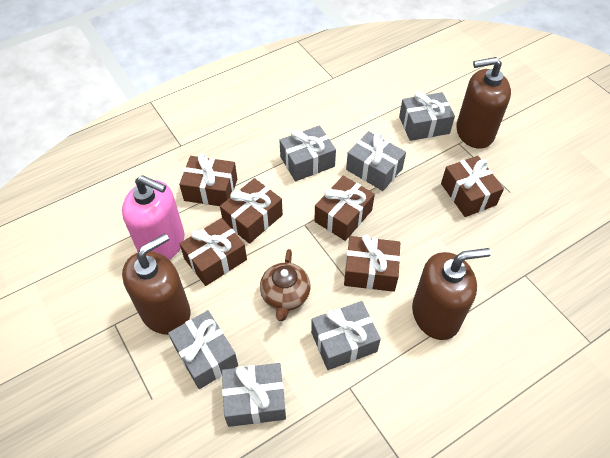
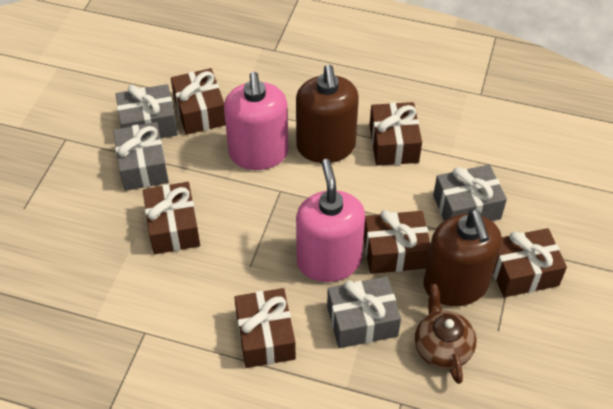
brown soap dispenser: [122,234,190,335] [412,248,491,340] [456,57,511,149] = 3 -> [296,65,359,163] [423,209,502,306] = 2
grey gift: [168,310,238,389] [222,363,286,427] [280,125,336,181] [311,301,381,370] [346,131,406,191] [399,92,455,141] = 6 -> [113,122,169,191] [116,84,178,138] [327,276,401,348] [433,165,507,221] = 4
pink soap dispenser: [122,175,184,260] = 1 -> [224,72,288,170] [296,159,365,282] = 2

